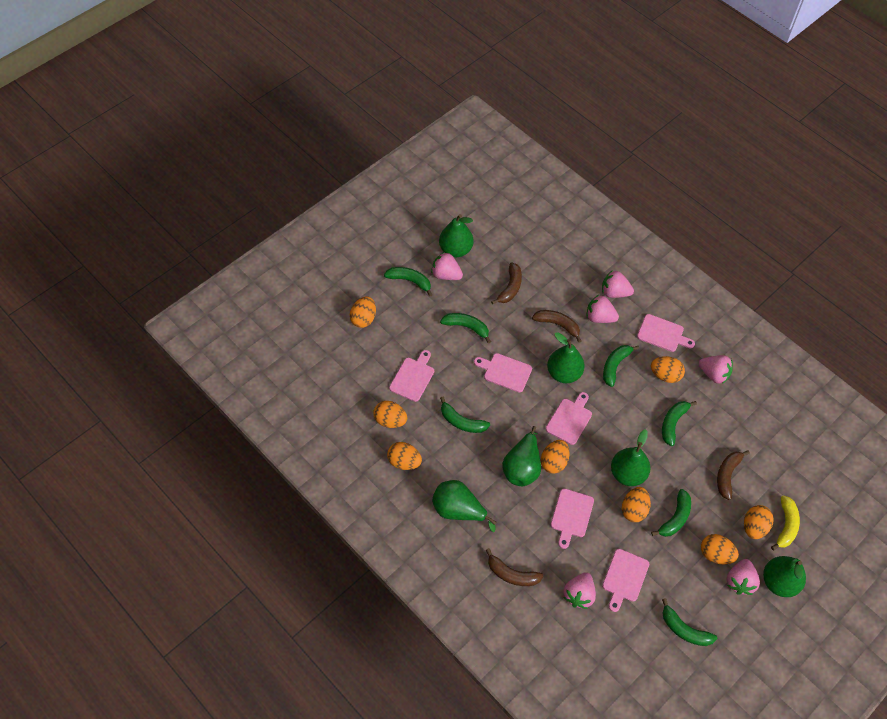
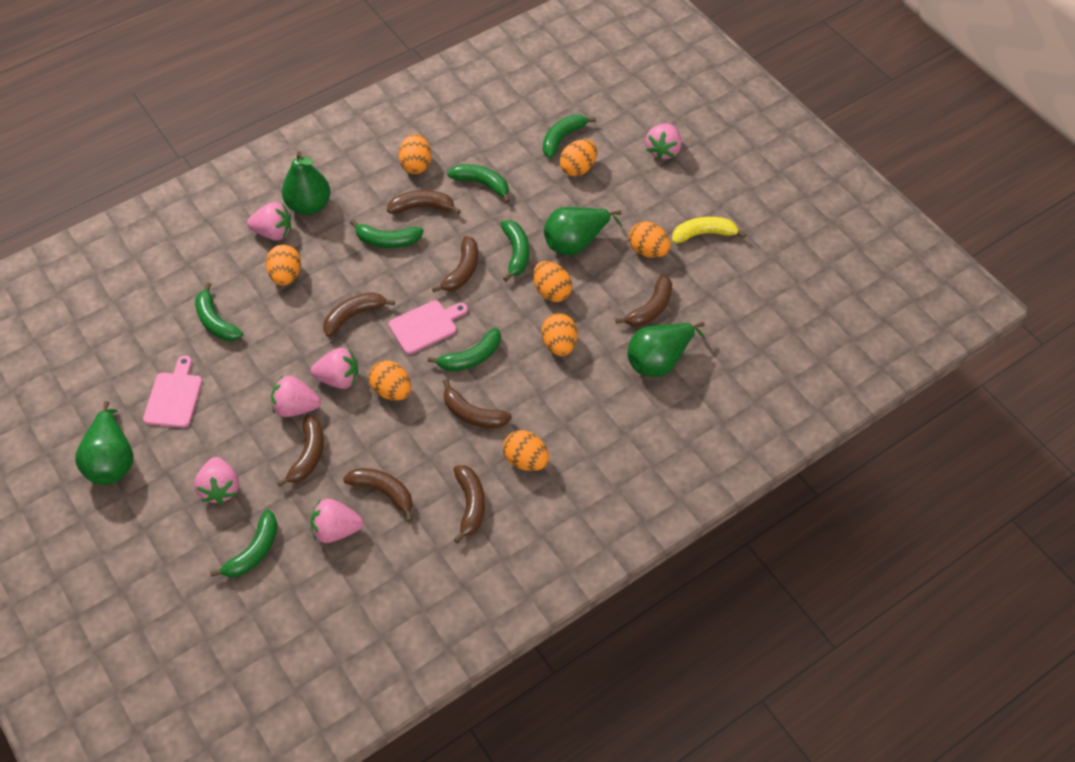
brown banana: [486,548,544,586] [491,262,522,304] [532,310,581,343] [717,450,750,500] = 4 -> [277,415,324,487] [323,292,395,337] [343,468,413,522] [387,190,461,214] [432,236,478,293] [443,379,512,428] [454,465,485,543] [615,275,672,326] = 8
green pear: [432,480,496,532] [439,214,473,257] [502,426,541,486] [547,332,585,383] [611,429,651,486] [763,556,806,597] = 6 -> [75,401,134,485] [282,151,330,215] [544,207,622,255] [627,322,705,377] = 4
pink cutting board: [389,350,434,402] [474,353,532,393] [546,392,592,445] [551,488,594,549] [602,549,649,612] [637,314,695,352] = 6 -> [143,356,202,428] [389,300,468,354] = 2

